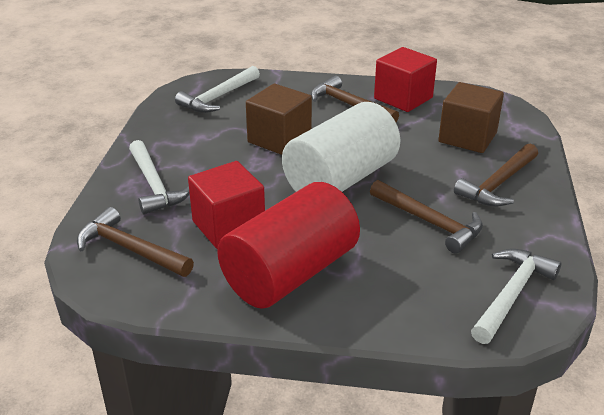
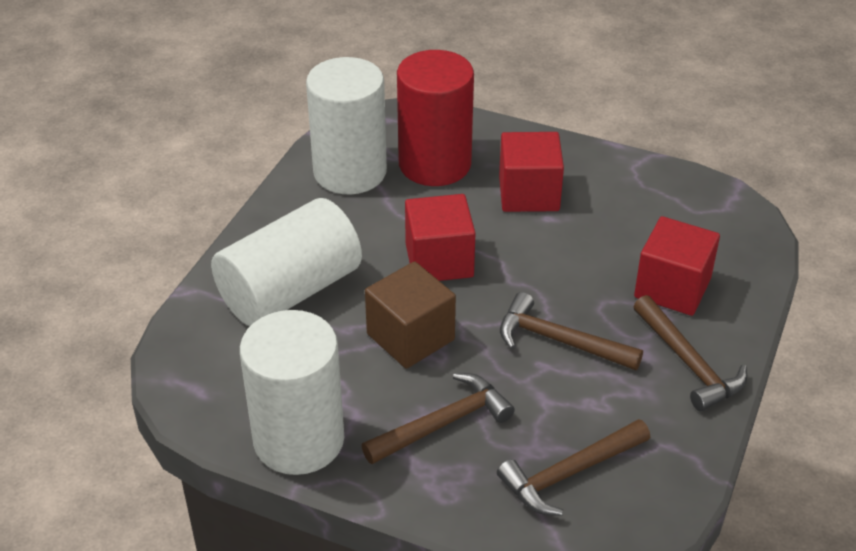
brown cube: [246,84,312,155] [438,82,504,153] = 2 -> [365,261,456,369] = 1
red cube: [188,161,265,249] [374,47,437,112] = 2 -> [405,194,475,281] [499,132,564,212] [634,216,720,316] = 3
white cylinder: [282,102,400,192] = 1 -> [211,198,362,327] [240,310,344,475] [306,57,387,194] = 3
white hammer: [129,140,190,214] [175,66,260,113] [471,249,561,344] = 3 -> none = 0

